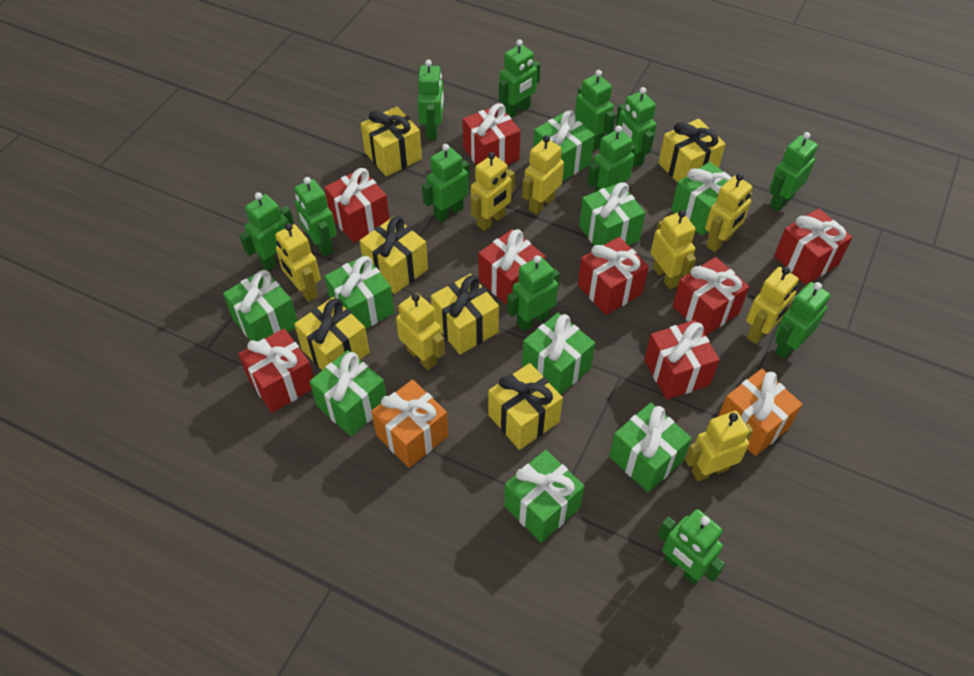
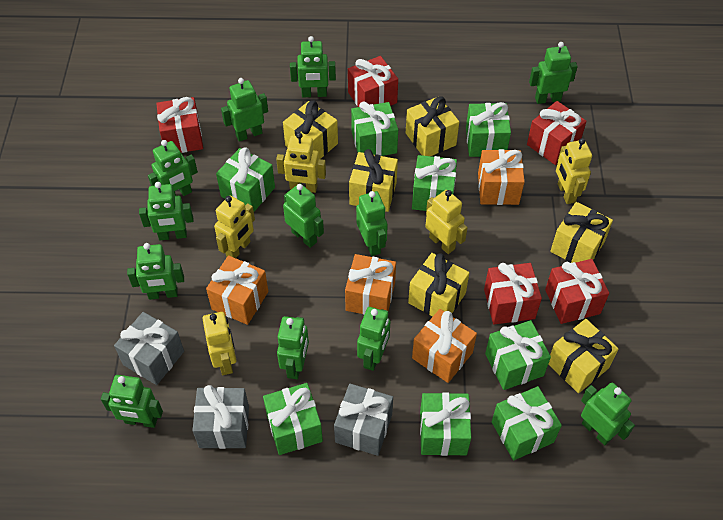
green gift: [223,269,297,342] [310,350,386,436] [324,255,394,329] [504,450,585,543] [522,313,595,395] [533,110,595,182] [579,182,645,246] [609,403,692,492] [671,162,732,236] = 9 -> [216,147,275,212] [263,383,323,455] [351,101,398,156] [412,155,457,211] [420,392,471,456] [466,102,511,157] [485,320,551,390] [492,386,562,460] = 8
grey gift: none = 0 -> [114,312,184,385] [192,385,249,449] [334,384,393,456] = 3
orange gift: [371,379,449,468] [718,369,803,456] = 2 -> [206,256,268,325] [345,254,396,315] [412,309,477,383] [478,149,525,205] = 4
red gift: [239,329,314,413] [324,168,390,243] [463,103,521,165] [478,229,546,305] [578,237,649,315] [644,320,720,400] [673,257,749,336] [774,209,852,285] = 8 -> [156,97,203,153] [348,56,398,107] [484,263,542,324] [527,101,587,165] [545,259,609,324] = 5
yellow robot: [275,223,321,302] [396,293,445,370] [471,152,515,231] [522,135,564,215] [651,210,696,289] [685,411,753,481] [705,173,752,252] [746,267,799,344] = 8 -> [202,312,236,375] [214,196,255,258] [276,132,326,193] [425,190,468,254] [556,138,592,204] = 5

